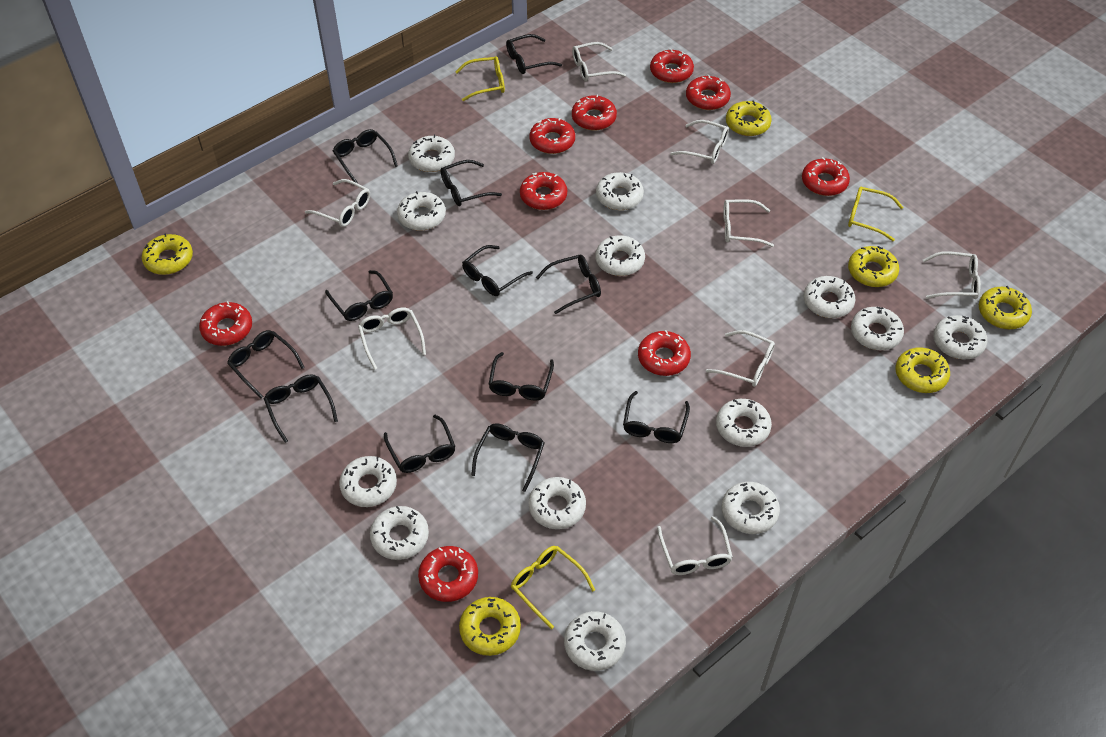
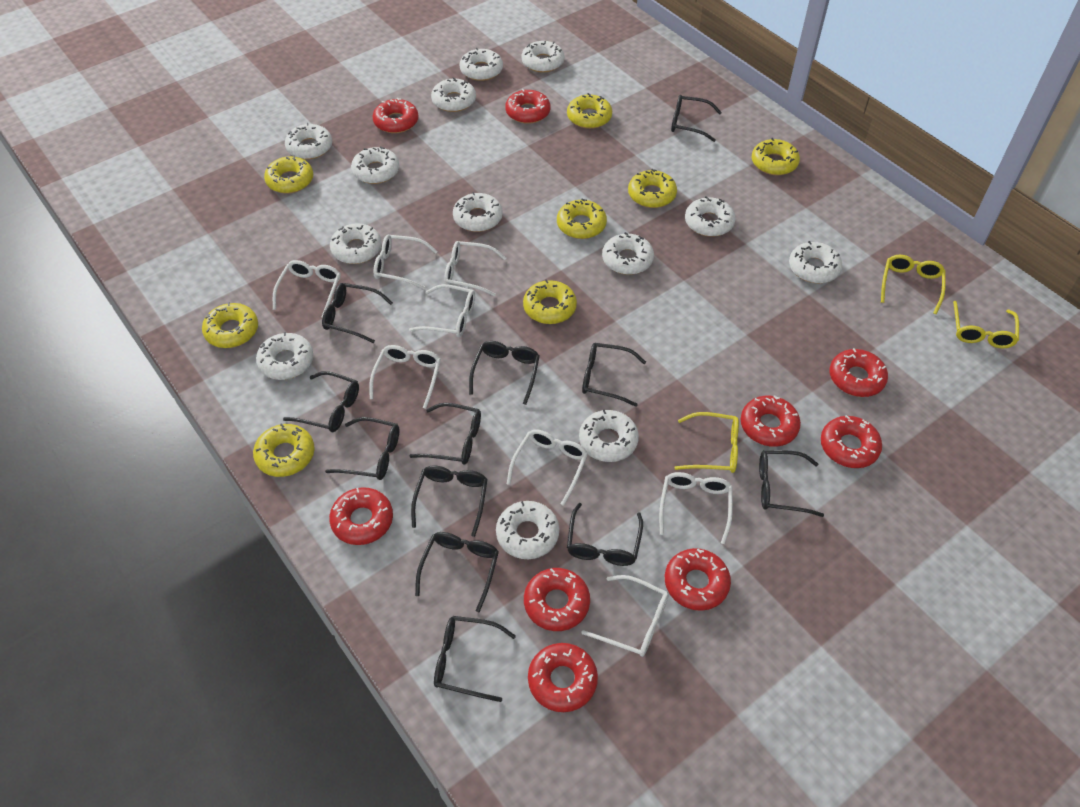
yellow donut: [142,233,193,275] [459,597,521,656] [726,100,772,136] [848,246,899,287] [895,347,950,393] [979,286,1032,329] = 6 -> [202,302,258,348] [253,423,315,477] [264,155,313,194] [523,279,577,324] [557,198,607,239] [567,93,612,129] [628,169,677,208] [752,138,800,175] = 8

